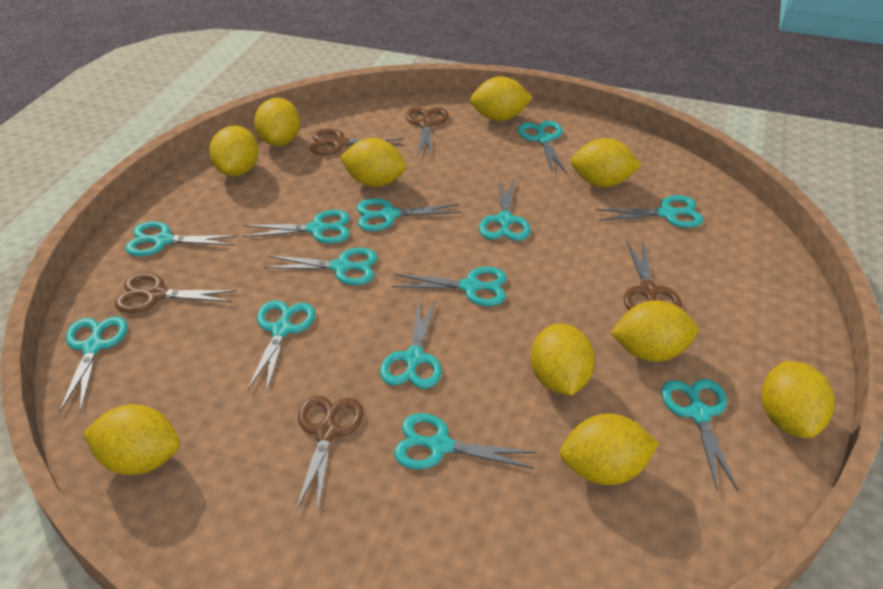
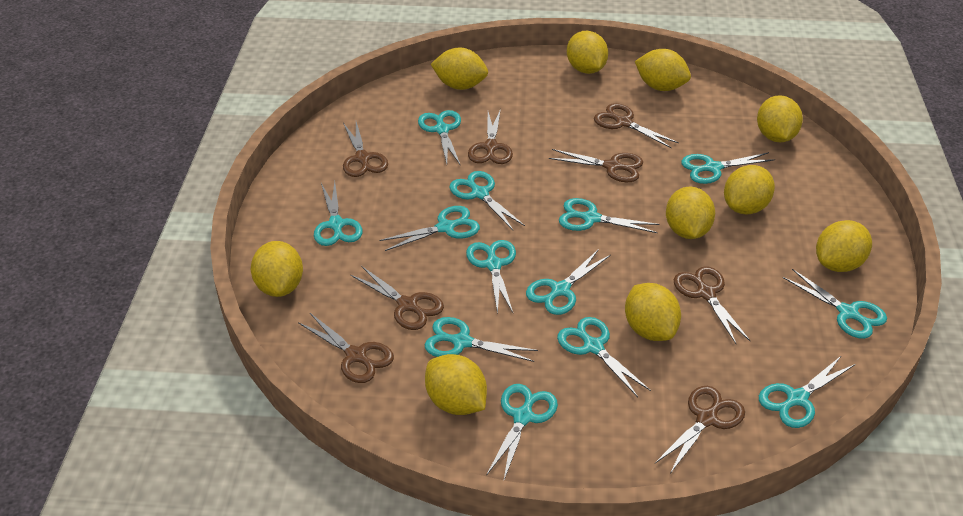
brown scissors: [115,273,236,313] [296,396,364,514] [310,128,404,155] [405,107,449,157] [624,241,682,310] = 5 -> [298,313,394,383] [343,122,388,177] [351,266,444,330] [468,109,513,164] [549,149,643,182] [594,103,679,148] [655,386,745,474] [674,266,750,344] = 8

